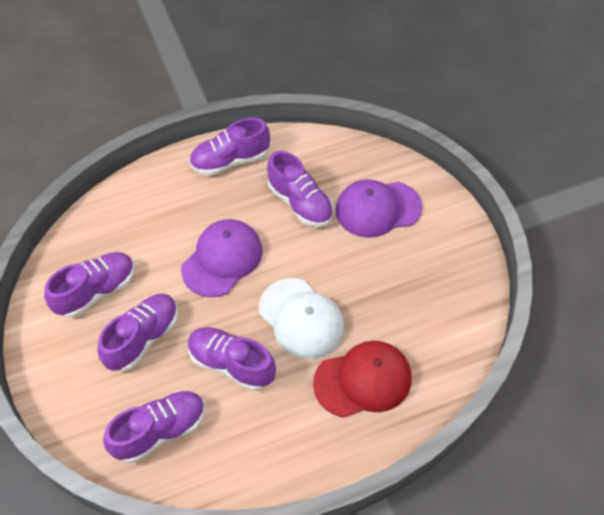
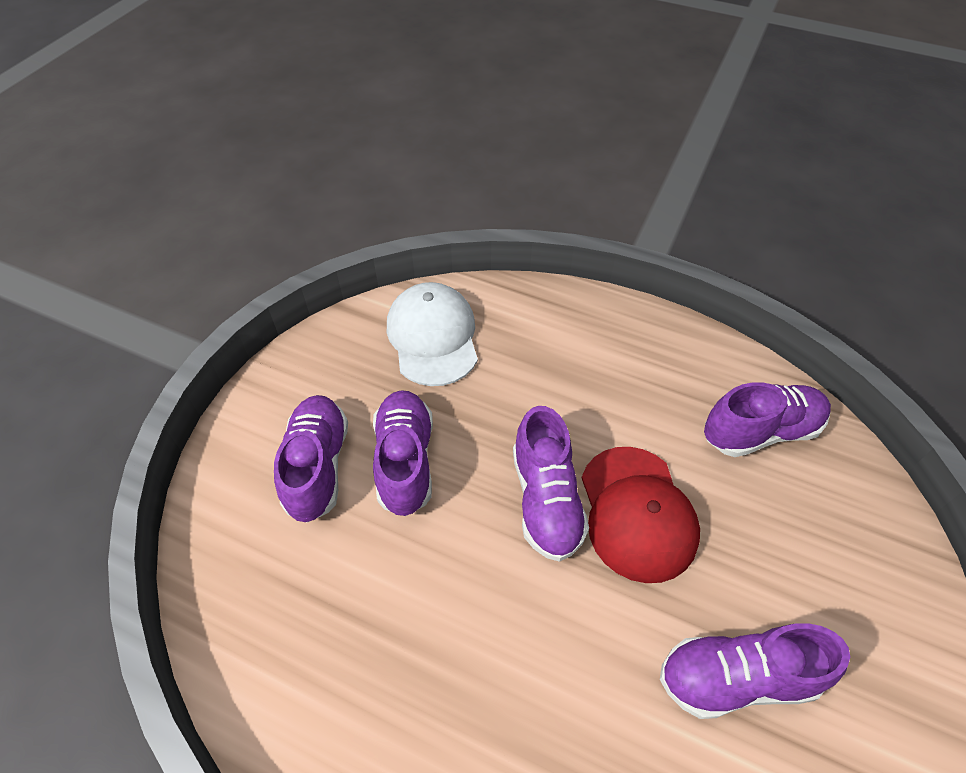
purple cap: [181,219,263,297] [335,179,422,238] = 2 -> none = 0
purple shoe: [44,252,135,318] [97,294,178,371] [103,391,205,463] [188,327,276,391] [189,118,270,176] [267,151,334,227] = 6 -> [274,395,348,523] [373,390,433,516] [513,406,589,562] [660,623,850,719] [704,382,831,457] = 5

